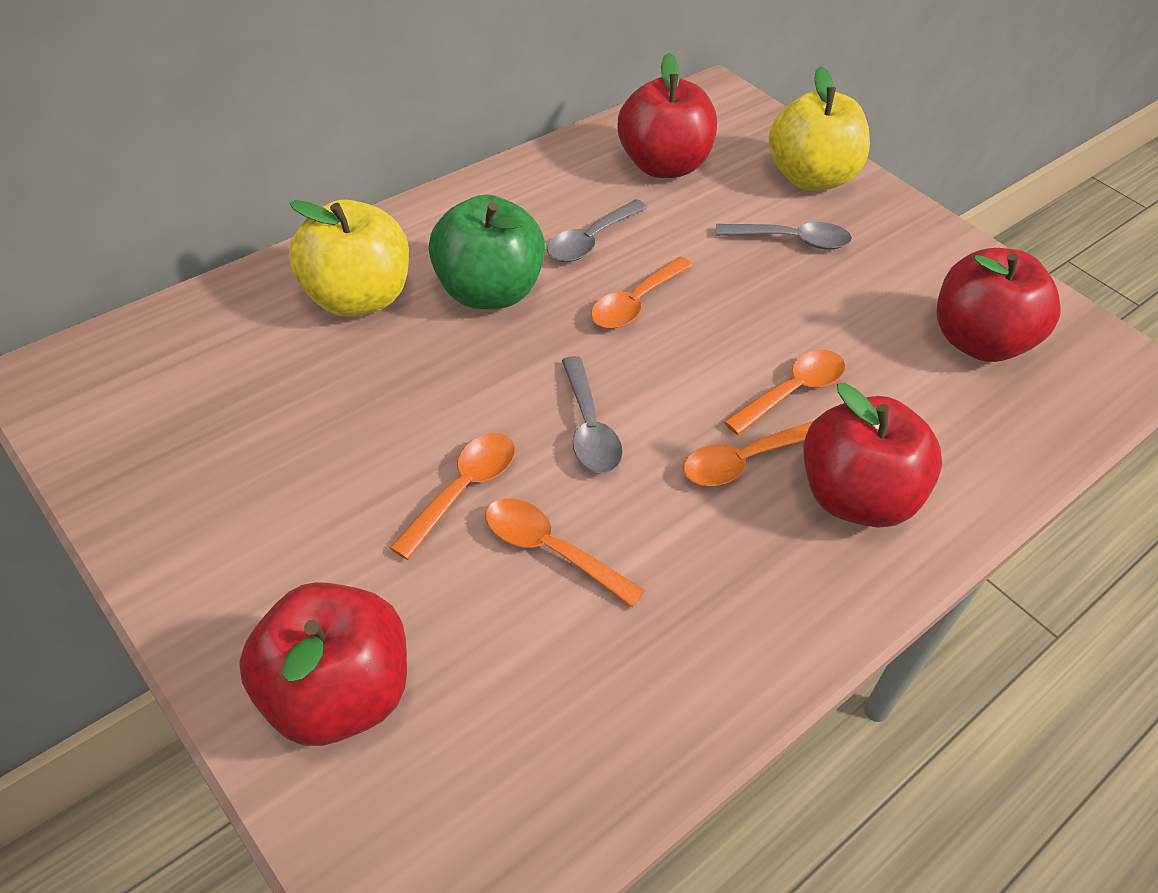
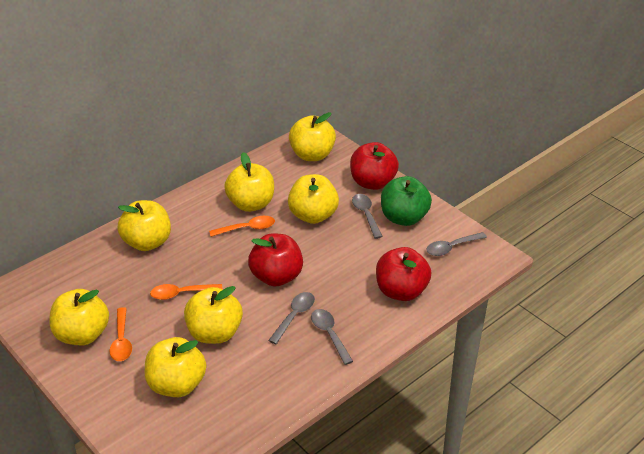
grey spoon: [547,199,648,262] [562,356,623,474] [716,222,852,249] = 3 -> [268,292,315,344] [311,309,353,365] [352,194,383,239] [426,232,487,256] = 4
orange spoon: [390,433,515,560] [485,498,645,608] [591,257,693,329] [683,421,813,486] [724,350,845,435] = 5 -> [110,307,132,361] [150,284,223,300] [209,216,275,237] = 3
red apple: [239,582,407,746] [618,53,717,178] [804,383,942,528] [937,248,1060,362] = 4 -> [248,233,303,287] [350,142,399,190] [376,247,431,301] = 3
yellow apple: [289,200,409,317] [768,66,870,191] = 2 -> [49,289,109,345] [118,200,171,251] [145,337,206,397] [184,286,243,344] [224,152,274,212] [288,174,339,224] [289,112,336,161] = 7

